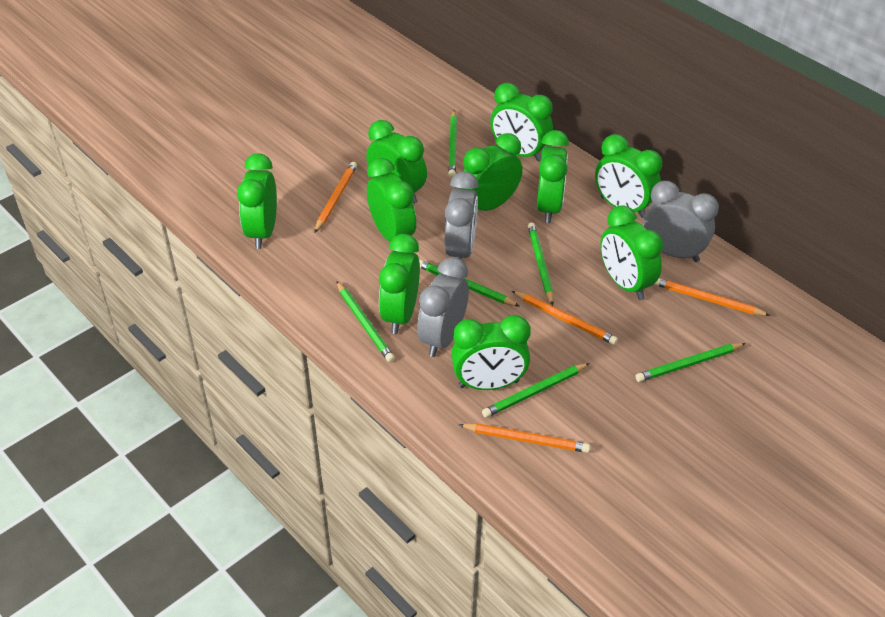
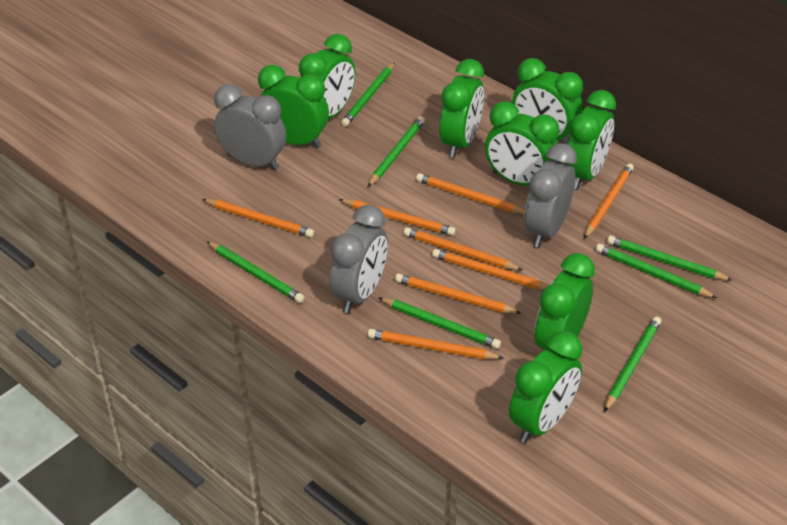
green clock: [237,153,277,249] [366,120,427,204] [367,158,416,242] [379,234,420,334] [451,315,531,390] [463,133,523,211] [490,83,553,161] [537,130,569,223] [595,134,662,218] [600,205,663,300] = 10 -> [258,65,329,148] [299,34,355,119] [439,59,484,158] [485,102,559,186] [509,331,582,443] [512,58,583,144] [534,253,595,350] [564,90,616,190] = 8
green pencil: [336,281,395,362] [419,260,520,307] [448,110,457,177] [482,363,590,418] [528,223,554,306] [635,343,746,382] = 6 -> [206,241,305,303] [341,62,395,127] [368,116,425,187] [378,297,501,349] [596,244,717,298] [604,316,661,412] [607,236,733,281] = 7
orange pencil: [314,162,357,233] [459,423,590,453] [512,291,618,345] [654,278,771,316] = 4 -> [202,199,314,238] [339,199,456,236] [368,329,503,359] [395,273,522,314] [403,227,523,270] [416,173,525,214] [432,249,549,290] [584,163,634,239] = 8

